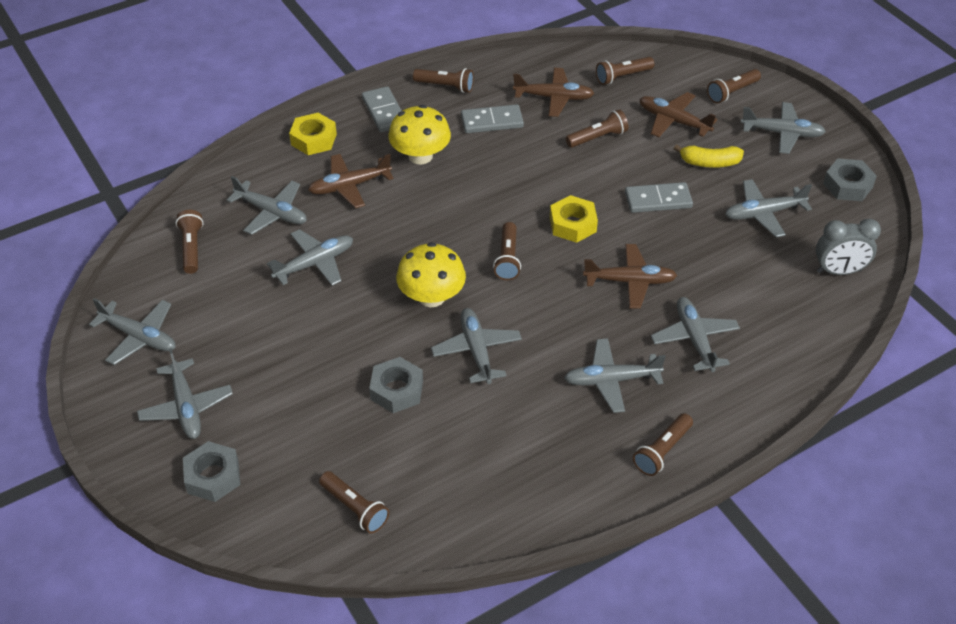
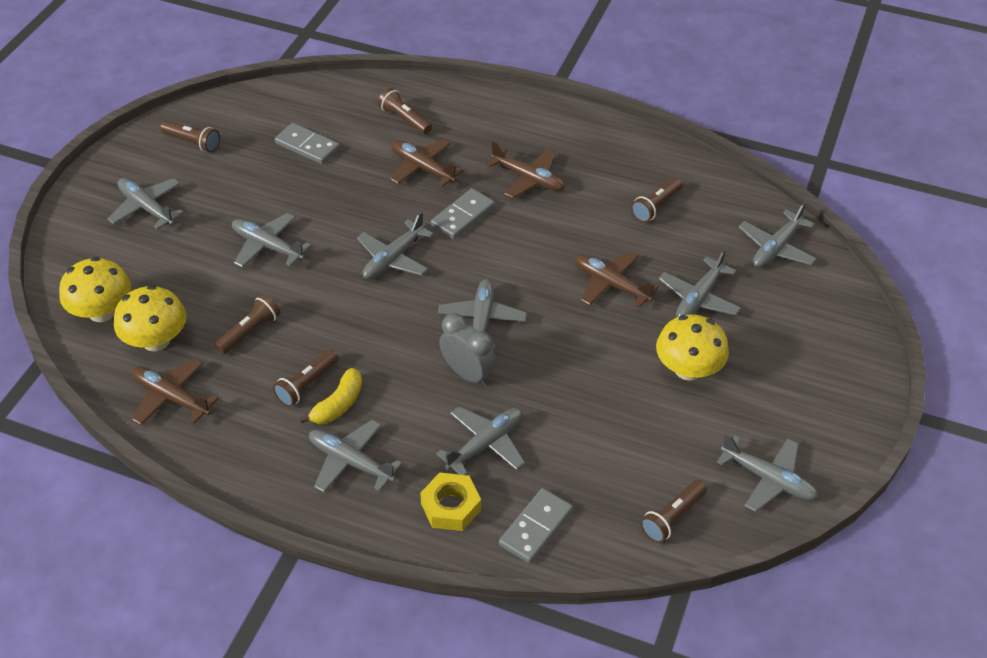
brown flashlight: [176,210,203,274] [319,471,389,533] [413,68,474,93] [493,222,521,280] [566,109,628,148] [596,57,655,85] [633,413,693,476] [707,69,761,103] = 8 -> [160,120,220,153] [214,294,281,354] [273,349,339,407] [378,88,432,134] [631,177,683,223] [640,480,707,543] = 6
grey nut: [183,441,240,502] [369,357,423,413] [823,158,877,201] = 3 -> none = 0
yellow mushroom: [389,105,451,164] [396,242,466,307] = 2 -> [59,257,131,322] [114,285,187,351] [656,314,729,381] = 3
yellow nut: [289,113,337,155] [550,195,598,243] = 2 -> [420,473,481,531] = 1

